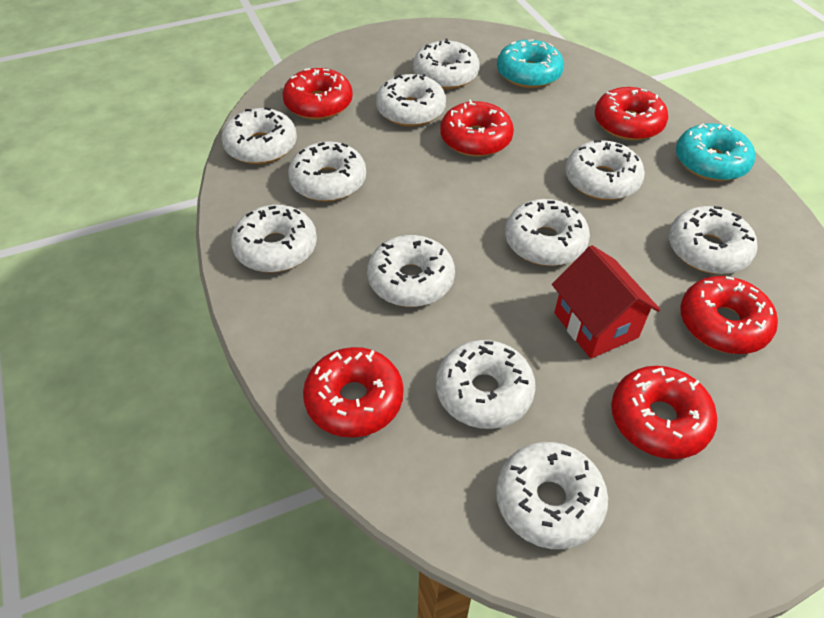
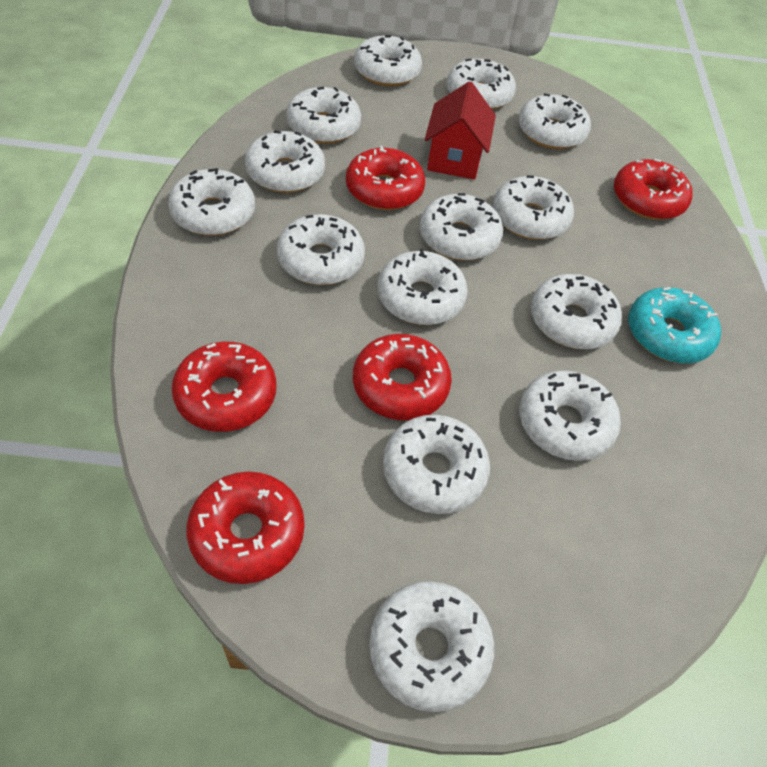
red donut: [282,68,353,120] [303,347,403,438] [440,100,514,157] [595,87,668,141] [611,366,717,459] [680,276,778,354] = 6 -> [171,342,276,432] [186,471,305,584] [346,145,425,210] [353,334,452,420] [614,159,692,220] = 5
turquoise donut: [497,39,564,88] [676,123,755,181] = 2 -> [628,287,721,363] = 1
white donut: [222,107,297,164] [231,205,317,273] [288,141,366,202] [367,235,455,307] [376,74,446,127] [413,39,480,89] [436,340,536,429] [496,442,608,549] [505,199,590,266] [565,140,645,200] [669,206,758,274] = 11 -> [168,168,255,236] [245,130,325,193] [277,214,365,285] [286,87,361,144] [354,35,422,86] [369,581,494,712] [378,249,468,325] [383,415,490,514] [420,193,503,260] [447,58,516,110] [493,175,574,240] [518,93,591,149] [519,370,621,461] [531,274,622,349] = 14

